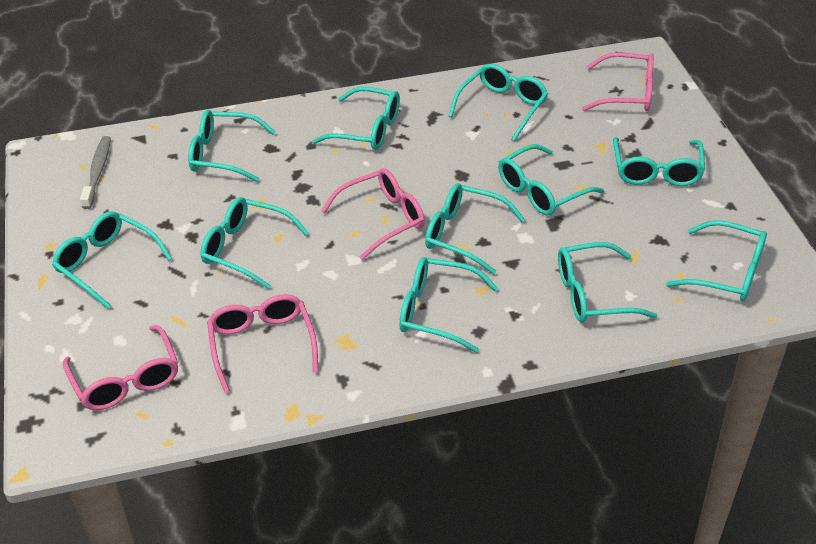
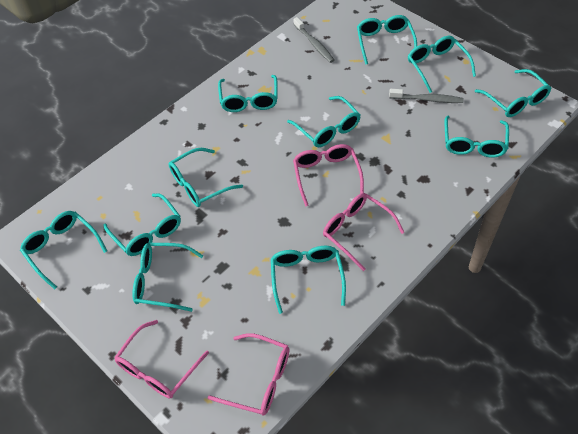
grey toothbrush: [80,136,111,209] = 1 -> [294,17,334,63] [389,89,464,103] = 2

